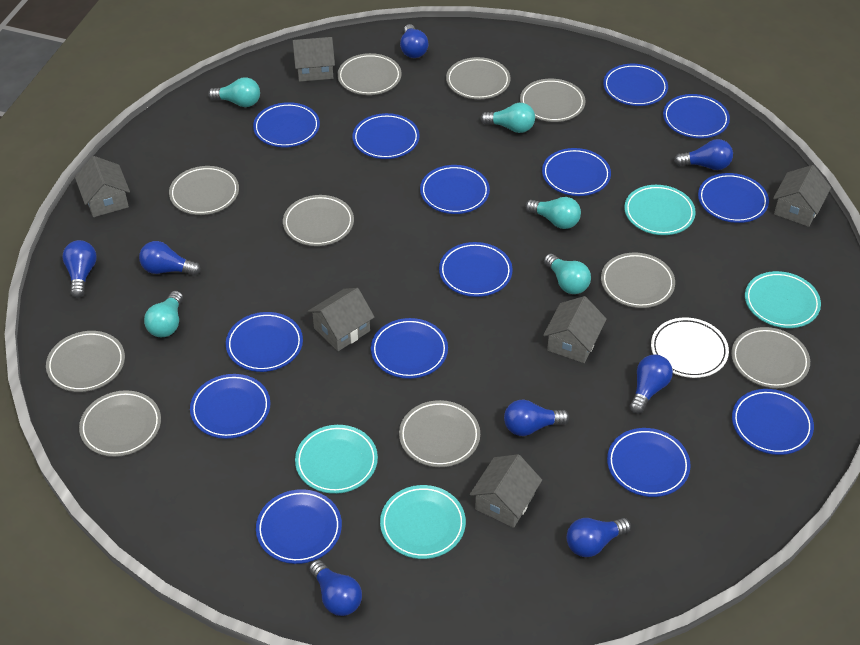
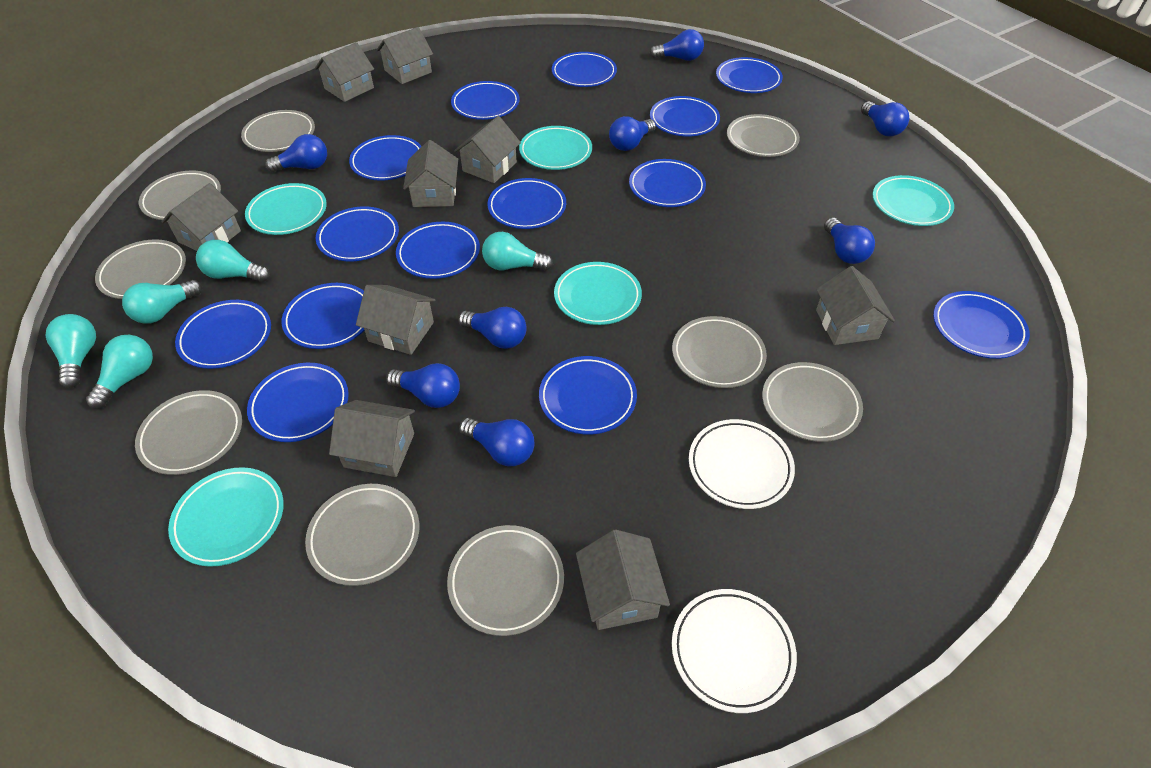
grey house: [75,156,130,217] [293,37,335,82] [307,288,374,351] [470,454,542,528] [543,296,607,363] [773,165,831,227] = 6 -> [162,183,241,251] [315,42,374,102] [329,400,415,477] [356,285,435,355] [376,27,433,84] [403,140,458,207] [454,116,521,183] [576,529,670,630] [816,266,895,345] = 9
grey plate: [46,331,125,392] [79,390,161,457] [169,166,239,215] [283,195,354,246] [337,53,402,95] [399,400,480,467] [446,57,510,99] [520,79,585,122] [601,252,675,308] [731,327,810,388] = 10 -> [95,239,186,299] [135,390,242,475] [139,171,221,220] [241,110,315,152] [305,484,419,586] [447,525,564,636] [672,316,767,388] [727,114,800,157] [762,362,863,442] = 9
turquoise plate: [295,425,378,494] [380,485,466,559] [624,185,696,235] [745,271,821,328] = 4 -> [168,467,284,567] [245,183,327,235] [519,126,592,170] [554,262,642,325] [873,175,954,226] = 5
white plate: [651,318,729,378] = 1 -> [672,589,797,713] [689,419,795,509] = 2

